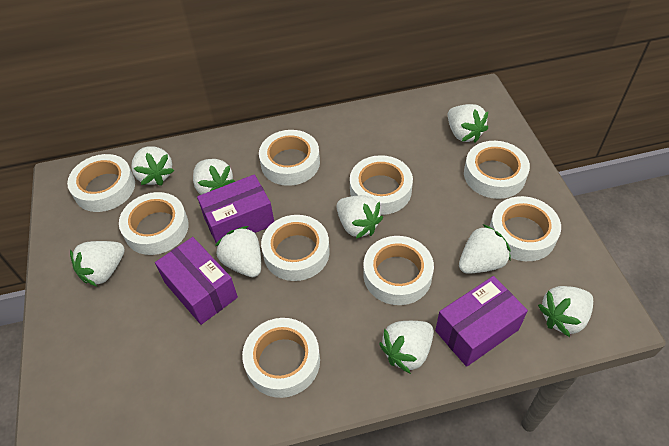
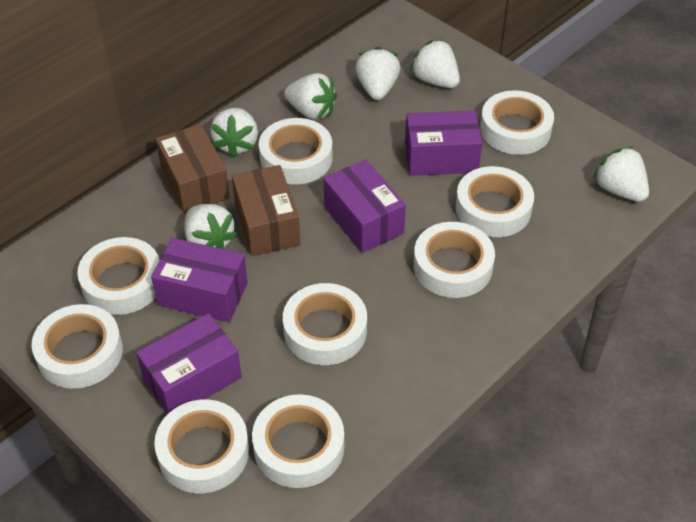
brown box: none = 0 -> [156,124,230,213] [232,165,300,256] = 2
purple box: [155,237,238,325] [197,174,274,247] [435,276,528,367] = 3 -> [136,313,242,414] [151,238,248,322] [324,160,406,253] [405,110,482,176] = 4
white strawberry: [70,241,125,286] [131,146,174,186] [193,159,236,195] [215,226,261,277] [336,195,383,239] [379,321,434,374] [448,104,488,143] [459,224,511,274] [538,286,593,337] = 9 -> [184,204,237,249] [210,108,258,157] [284,73,337,120] [355,47,400,100] [410,39,460,88] [593,147,649,202] = 6

